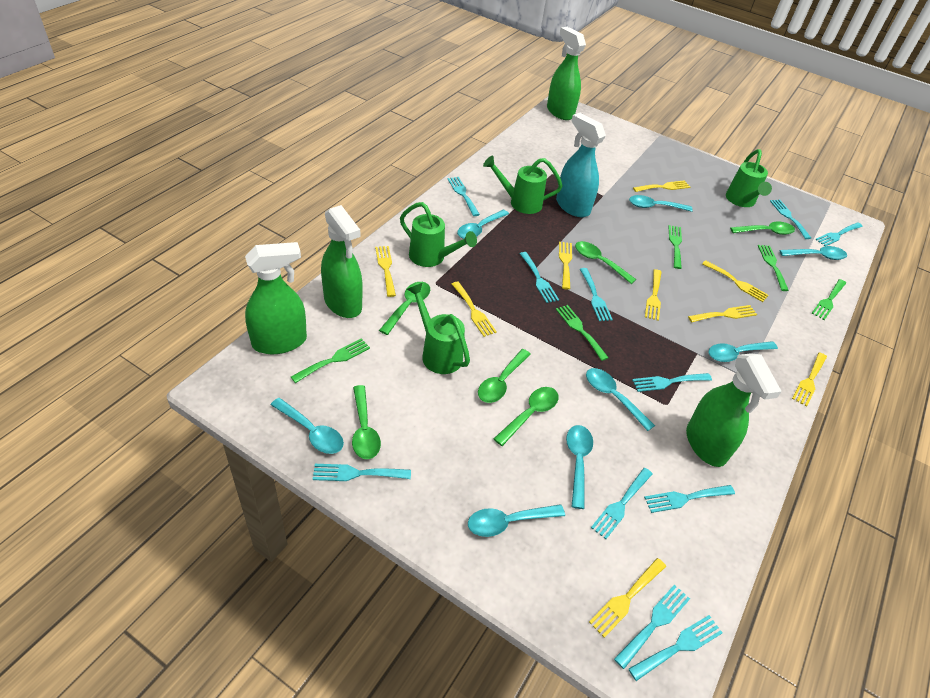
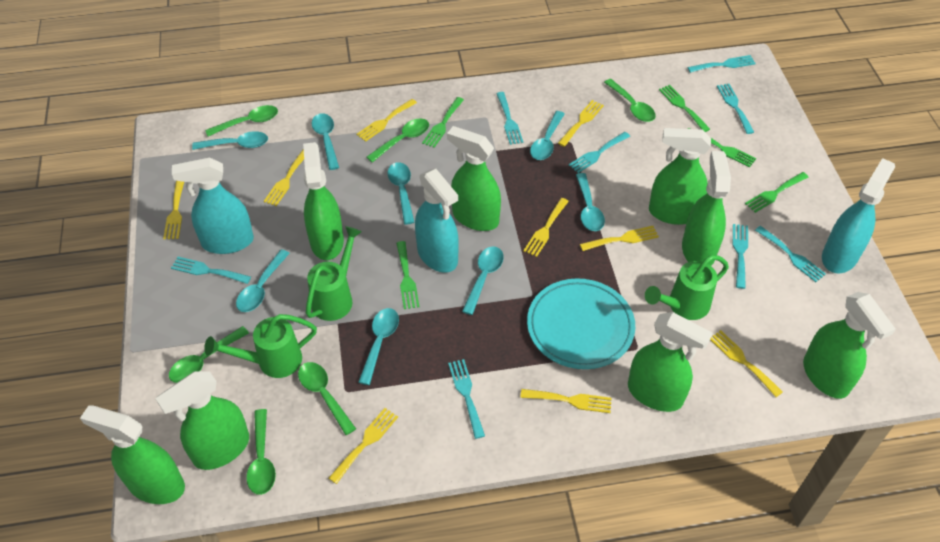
green spray bottle: [245,242,307,354] [321,205,363,318] [547,27,586,120] [686,353,782,467] = 4 -> [80,405,185,504] [155,371,249,470] [303,142,344,260] [447,126,501,231] [628,312,713,412] [649,128,711,225] [682,151,731,266] [803,292,896,399] = 8
green watering can: [400,202,477,267] [407,283,470,374] [483,156,563,214] [726,149,772,207] = 4 -> [204,314,317,378] [306,226,362,321] [645,255,729,320] = 3
turquoise fork: [313,464,411,481] [447,177,480,216] [520,252,559,303] [580,268,613,321] [591,468,653,539] [614,584,690,669] [629,615,722,681] [632,373,712,392] [644,485,735,513] [770,200,811,239] [815,222,863,246] = 11 -> [171,257,251,284] [448,359,485,439] [496,92,523,145] [569,132,630,173] [688,55,756,73] [717,84,754,134] [733,224,748,289] [755,226,826,282] = 8
turquoise plate: none = 0 -> [527,278,635,369] = 1
turquoise spray bottle: [556,113,606,217] = 1 -> [172,158,254,254] [415,169,459,273] [822,158,895,273] = 3

